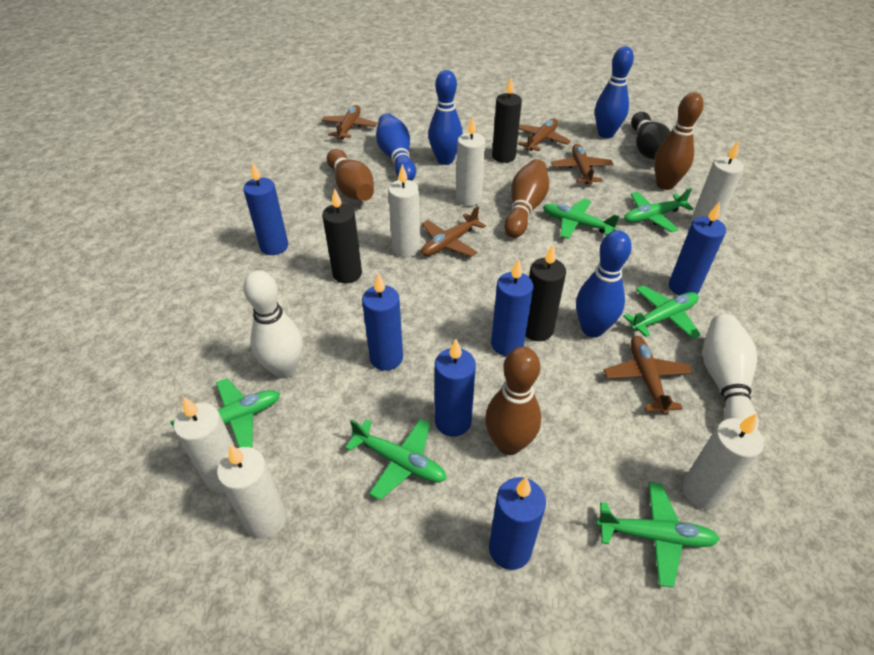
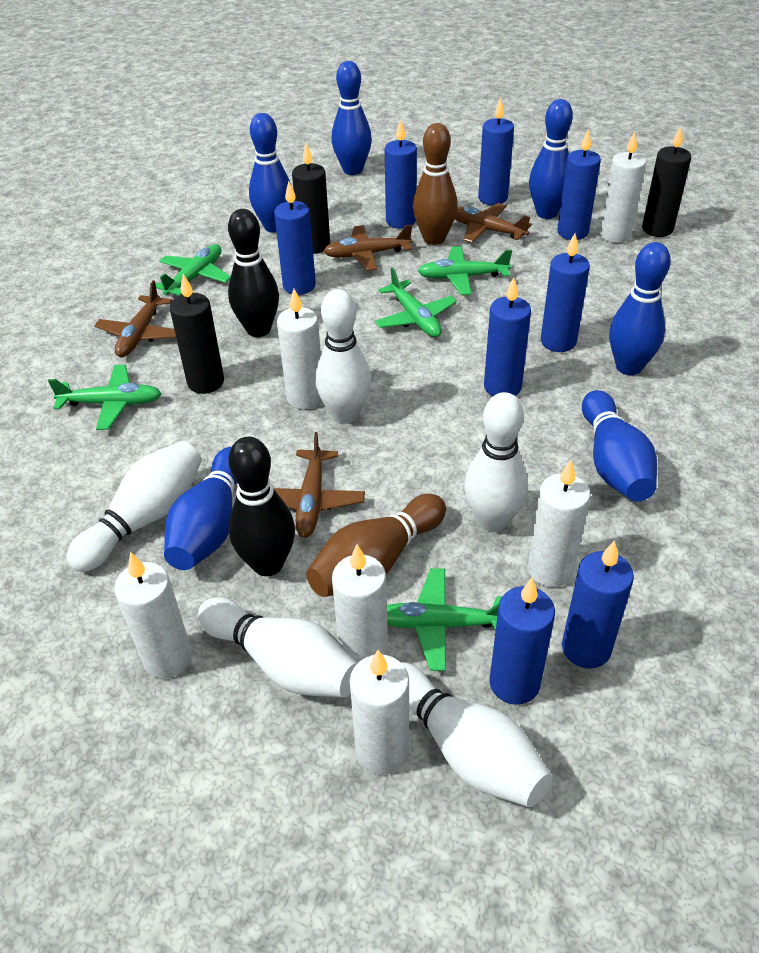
black bowling pin: [631,112,670,160] = 1 -> [228,209,279,337] [228,437,295,576] = 2
blue bowling pin: [376,113,416,181] [428,70,463,165] [576,230,632,337] [595,46,634,138] = 4 -> [164,447,237,570] [249,113,291,233] [331,61,372,175] [529,99,573,219] [582,390,657,502] [609,242,671,375] = 6
blue candle: [243,162,288,255] [362,273,403,371] [435,339,476,437] [489,477,546,570] [491,259,533,356] [669,202,726,296] = 6 -> [274,181,316,295] [385,119,417,229] [478,97,514,205] [484,277,531,396] [489,578,555,705] [541,233,590,352] [557,128,601,240] [562,540,634,669] = 8
brown bowling pin: [327,149,374,201] [485,346,541,455] [504,159,549,238] [654,92,704,190] = 4 -> [306,494,446,597] [413,123,458,245] = 2
brown plane: [321,105,377,139] [421,206,486,257] [518,118,571,151] [551,144,614,185] [604,336,693,415] = 5 -> [95,280,176,357] [274,432,365,538] [323,224,412,271] [455,203,532,243] = 4
green plane: [170,378,280,448] [345,418,447,500] [543,199,620,239] [596,482,719,588] [623,285,701,339] [624,188,694,232] = 6 -> [48,365,162,430] [155,244,231,296] [375,267,457,337] [387,568,502,671] [418,246,512,295] = 5
white bowling pin: [244,270,302,379] [703,314,759,429] = 2 -> [67,441,202,572] [198,597,358,697] [315,289,371,424] [401,662,552,807] [464,392,528,532] = 5

